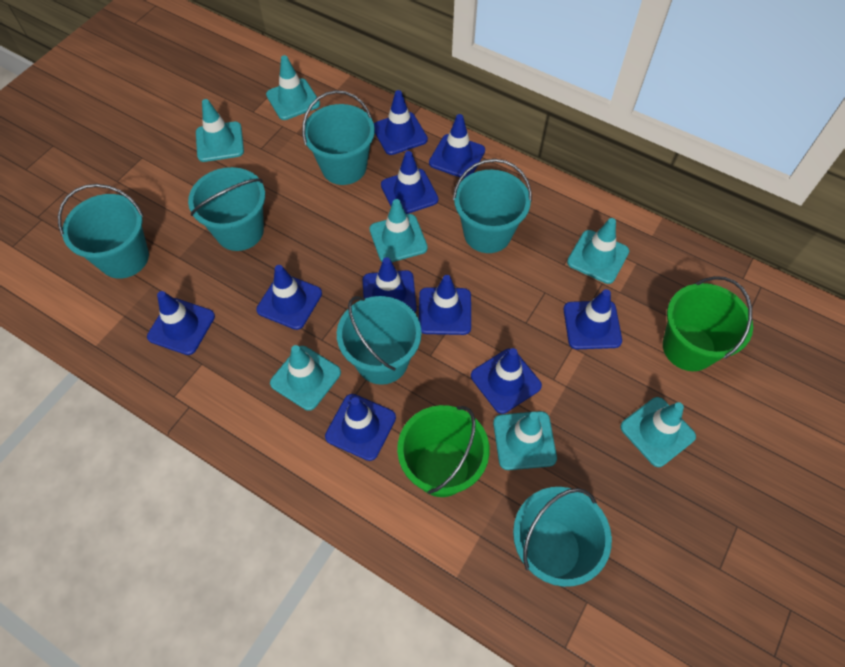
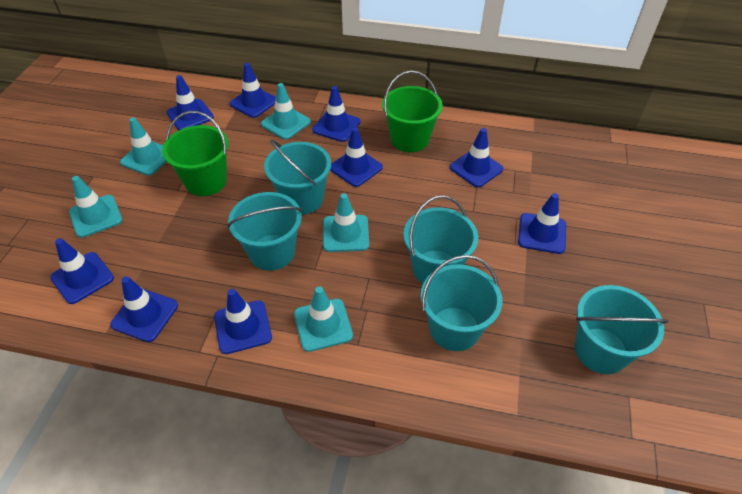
blue traffic cone: [147,291,215,355] [256,265,322,330] [325,394,396,461] [363,257,417,312] [374,90,428,155] [381,151,438,214] [419,275,471,335] [429,114,485,179] [471,348,542,414] [564,289,622,349] = 10 -> [50,238,114,304] [110,276,178,342] [167,75,214,130] [214,289,272,354] [230,63,276,118] [313,86,361,142] [330,127,383,187] [450,128,503,187] [518,193,566,254] = 9
turquoise bucket: [58,184,149,279] [188,167,265,251] [302,90,375,185] [337,296,422,385] [453,159,532,253] [513,487,612,587] = 6 -> [227,192,302,271] [264,139,331,215] [403,195,478,284] [421,255,502,351] [575,285,669,374] = 5
turquoise traffic cone: [196,99,244,162] [266,55,320,120] [270,345,341,411] [370,199,428,262] [493,411,557,470] [567,218,629,284] [620,397,696,467] = 7 -> [69,176,122,238] [120,117,166,175] [261,83,311,140] [294,287,353,352] [323,193,369,252] = 5

